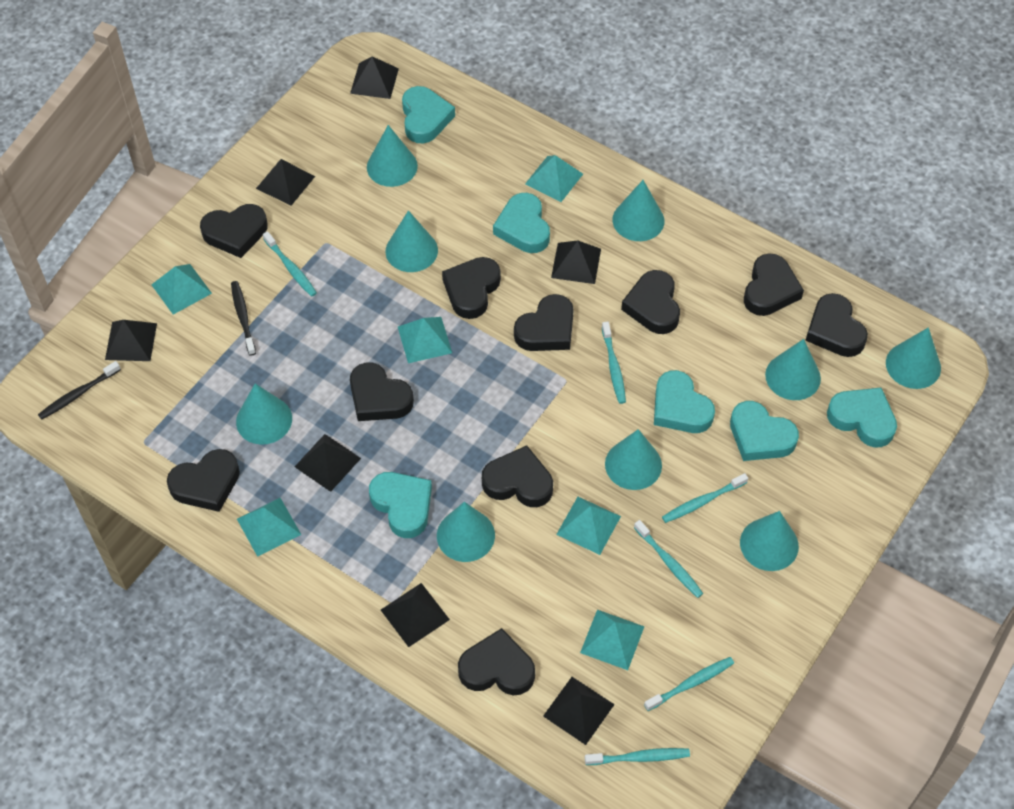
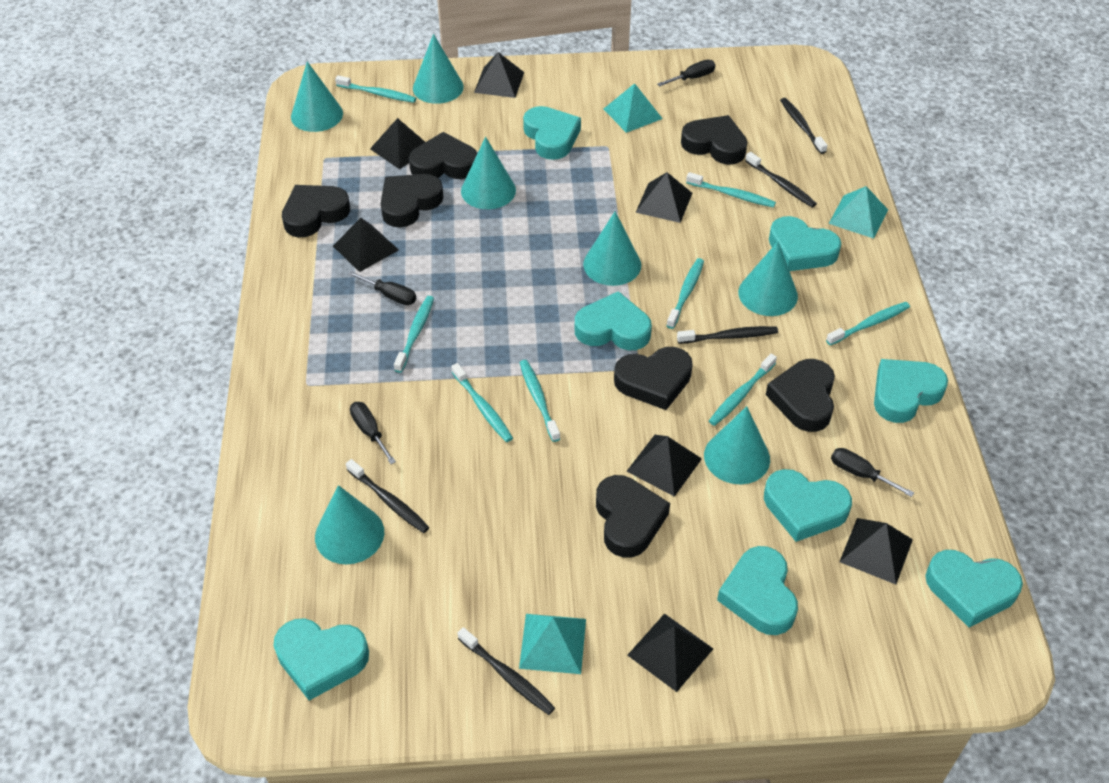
black heart: [167,449,240,512] [200,204,268,258] [350,362,414,421] [442,257,501,319] [458,628,535,695] [482,445,553,507] [514,294,574,351] [621,270,680,334] [744,253,804,316] [805,293,868,357] = 10 -> [282,185,350,237] [381,174,443,228] [409,132,477,179] [596,475,670,558] [614,347,693,410] [681,115,747,165] [766,359,835,432] = 7
black screwdriver: none = 0 -> [348,271,416,305] [350,402,396,464] [657,60,715,86] [831,448,914,497] = 4
black toothbrush: [38,361,121,420] [231,281,256,356] = 2 -> [346,459,429,533] [458,627,555,715] [677,326,778,344] [745,152,817,208] [780,98,828,154] = 5
turquoise cone: [236,384,292,445] [367,125,418,187] [385,210,438,272] [437,502,495,562] [605,429,662,490] [613,180,664,241] [740,511,799,571] [765,339,821,400] [886,327,941,389] = 9 -> [291,61,343,132] [315,485,384,564] [413,34,464,104] [461,137,516,209] [583,212,641,286] [704,406,770,484] [738,241,798,316] = 7
turquoise heart: [369,472,432,538] [402,86,455,143] [493,193,550,253] [654,370,715,433] [730,401,799,461] [827,388,897,447] = 6 -> [274,618,369,701] [523,106,581,160] [575,291,652,350] [717,546,798,635] [764,469,852,542] [769,216,841,271] [874,359,948,423] [925,550,1023,628] = 8
turquoise pyramid: [151,264,212,315] [237,498,301,557] [398,317,452,363] [525,155,583,202] [556,497,621,555] [580,610,645,670] = 6 -> [519,614,586,674] [604,83,663,133] [829,186,888,238] = 3
turquoise toothbrush: [263,231,317,297] [585,748,690,765] [602,322,626,404] [634,520,703,598] [644,657,734,711] [662,473,748,523] = 6 -> [335,75,416,103] [394,296,434,373] [451,363,513,442] [519,360,560,442] [666,258,704,329] [686,172,776,208] [709,354,777,426] [826,302,910,345] = 8

